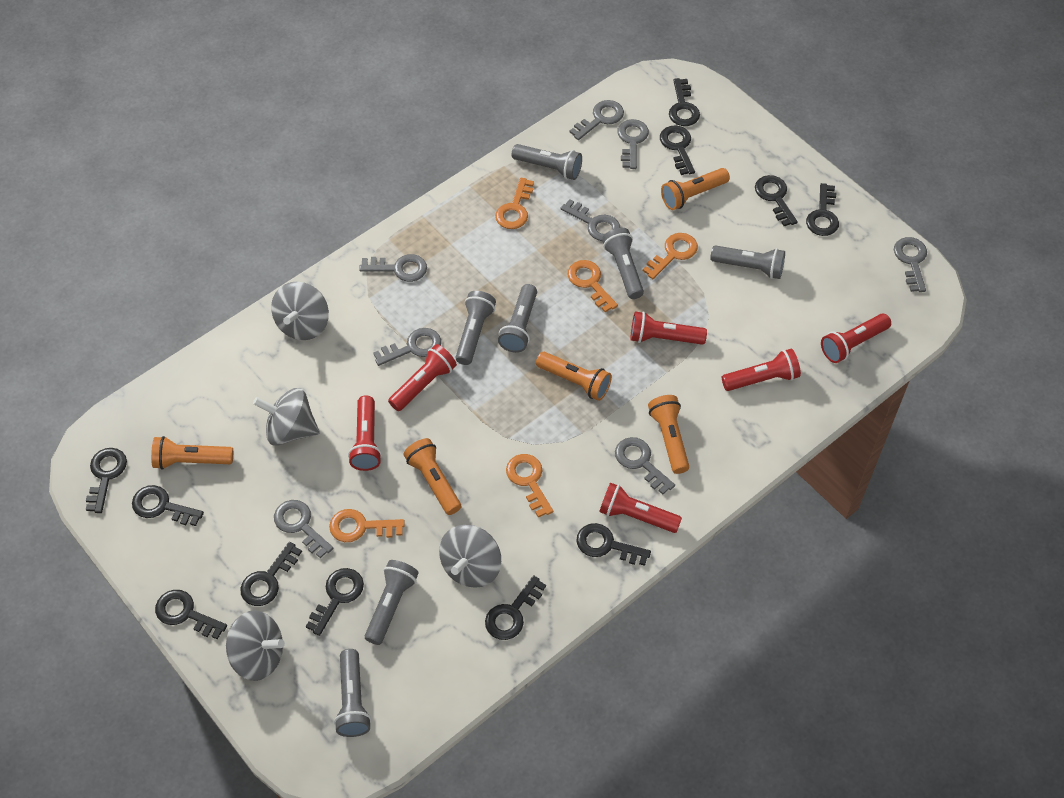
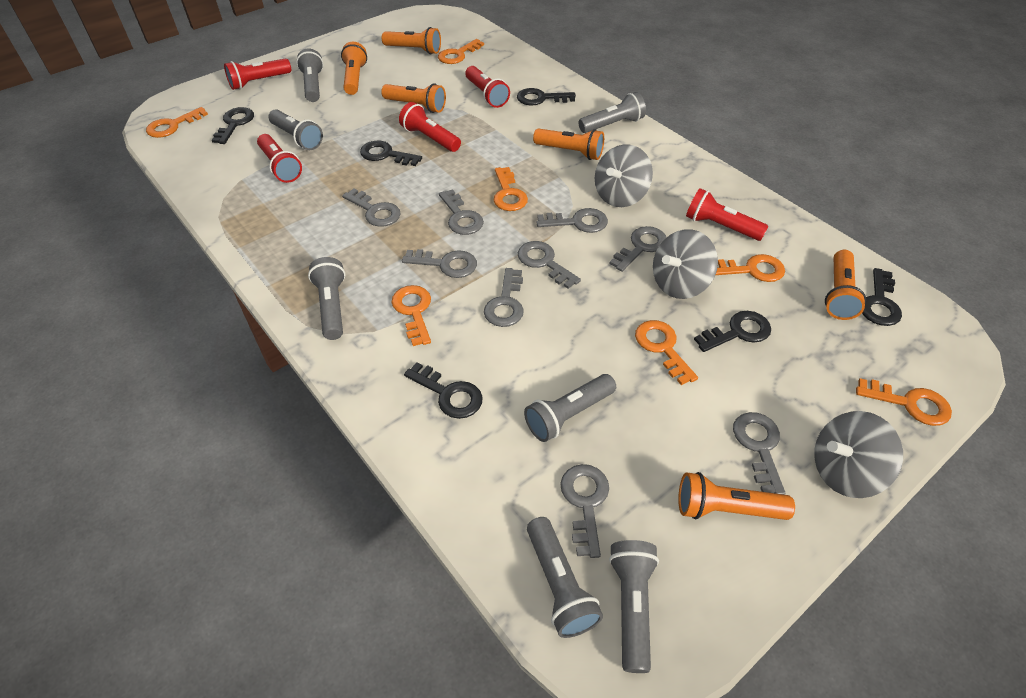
black key: [86,448,127,513] [132,485,204,526] [155,590,227,640] [240,542,302,606] [306,568,364,636] [485,575,546,640] [576,523,651,566] [660,125,695,175] [669,78,700,126] [755,175,798,226] [806,183,839,236] = 11 -> [212,107,254,144] [360,141,422,166] [404,362,483,419] [517,88,576,105] [694,311,771,352] [862,268,902,326] = 6
grey key: [274,500,334,558] [359,254,427,282] [373,328,441,366] [560,199,620,241] [570,100,624,140] [615,437,675,495] [617,119,649,169] [894,237,927,292] = 8 -> [342,189,401,227] [402,249,477,278] [439,189,484,235] [484,268,524,327] [518,241,581,289] [536,208,608,233] [560,464,609,558] [609,226,667,272] [733,412,785,495] = 9
grey spinning top: [226,610,285,681] [253,388,320,446] [271,282,329,340] [439,525,501,588] = 4 -> [595,144,653,207] [653,229,718,299] [814,411,903,498] = 3
orange flashlight: [151,436,233,470] [403,438,461,515] [536,352,612,401] [648,395,689,474] [661,168,730,210] = 5 -> [341,42,367,95] [381,83,446,113] [382,27,441,54] [533,128,604,160] [678,472,795,520] [825,250,866,320] = 6
orange key: [329,509,405,542] [495,178,534,229] [506,454,553,518] [568,260,618,312] [643,233,698,279] = 5 -> [146,107,208,138] [391,285,431,346] [438,39,484,64] [494,167,528,211] [635,320,698,385] [716,254,785,282] [856,378,952,426] = 7
red flashlight: [348,395,382,471] [388,344,457,411] [599,483,682,533] [630,311,707,345] [722,349,801,391] [821,314,891,363] = 6 -> [224,58,291,90] [257,134,302,183] [399,102,461,152] [465,66,510,108] [686,188,768,241] = 5

